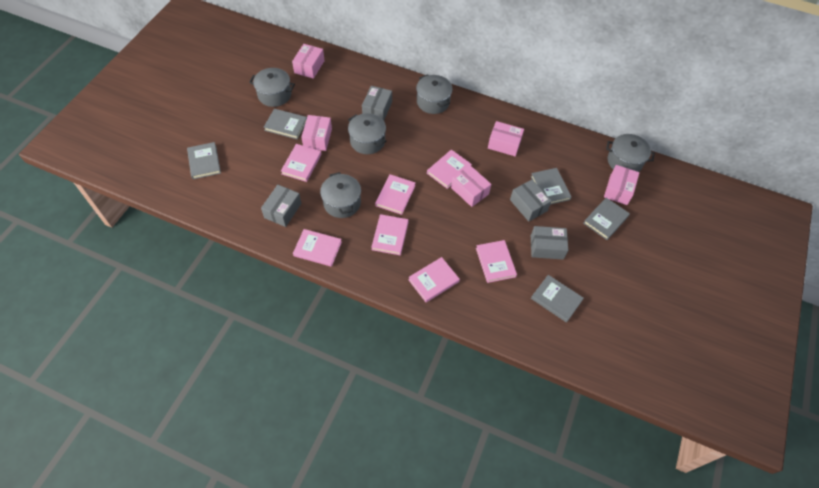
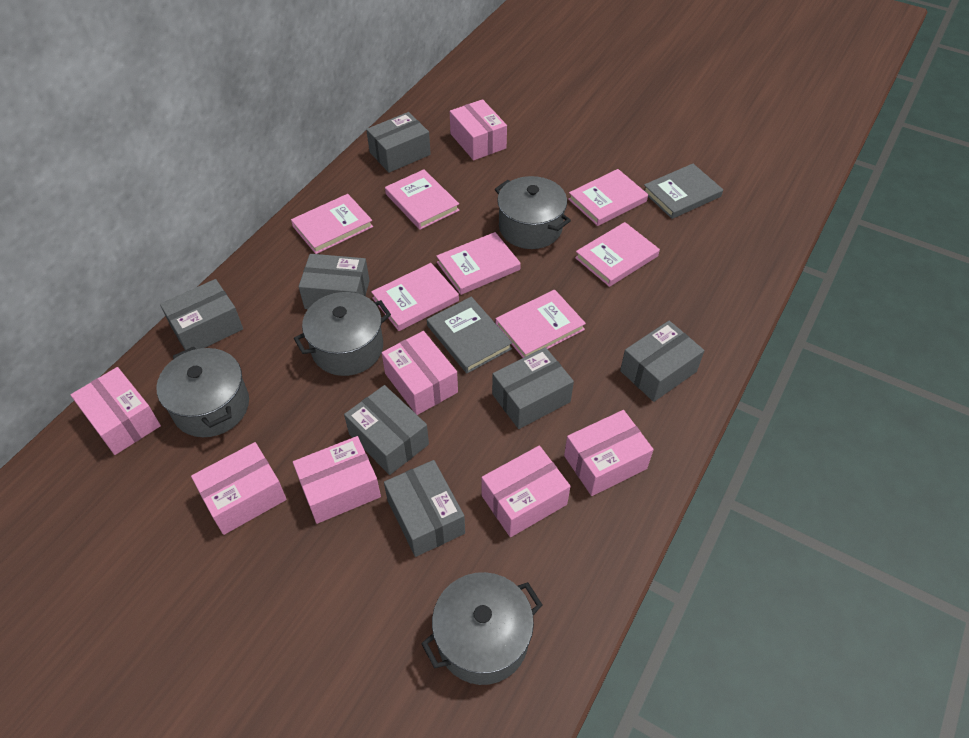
grey book: [187,142,221,179] [264,109,307,139] [531,168,572,205] [531,275,584,323] [583,198,630,240] = 5 -> [427,297,512,373] [644,164,723,219] = 2
grey box: [261,185,302,227] [362,86,392,121] [510,180,552,222] [531,226,568,260] = 4 -> [160,279,243,350] [299,254,369,309] [344,385,429,475] [366,112,431,173] [384,460,465,557] [492,347,574,429] [620,321,704,402] = 7
grey pot: [249,68,295,107] [320,172,361,218] [348,113,386,154] [416,74,453,114] [606,134,655,172] = 5 -> [156,347,249,437] [294,292,391,376] [421,572,542,685] [495,176,571,249] = 4
pink box: [292,44,325,79] [301,115,332,151] [451,165,491,207] [488,121,524,156] [604,165,640,205] = 5 -> [71,367,161,455] [191,442,287,535] [293,436,381,524] [382,331,458,415] [450,99,507,160] [482,445,570,537] [564,410,654,496] = 7

